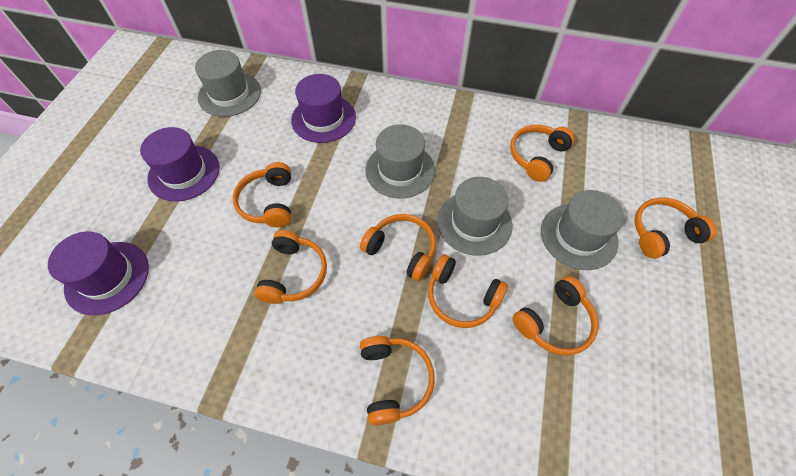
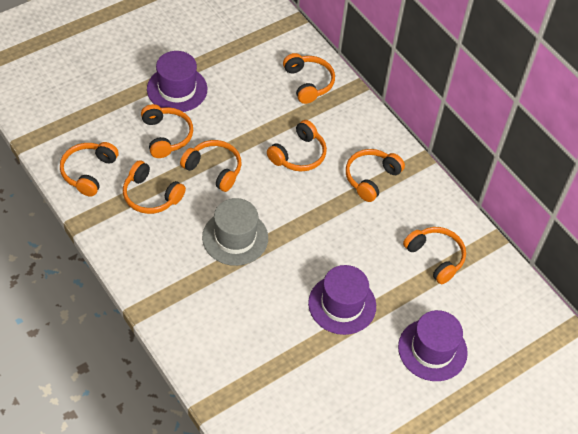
grey hat: [195,50,261,117] [365,124,435,198] [437,177,513,256] [541,190,624,270] = 4 -> [202,198,268,266] = 1

